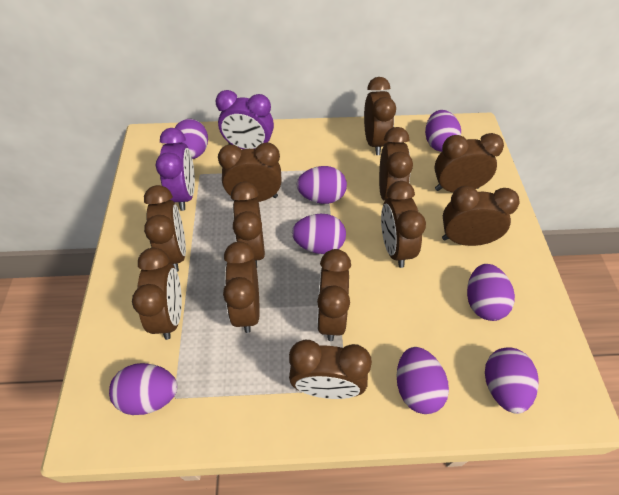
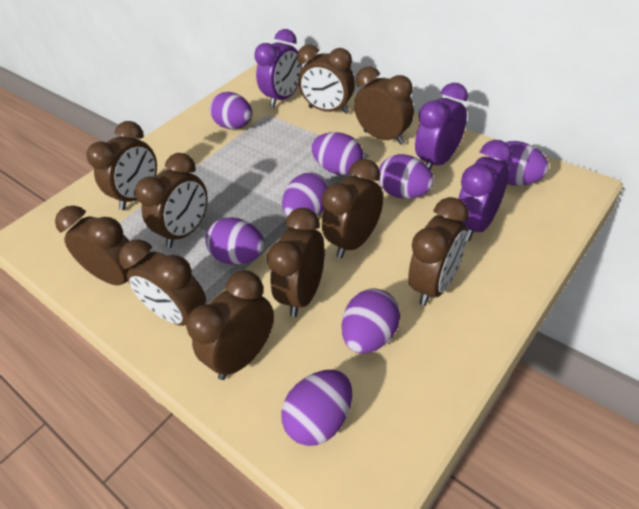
brown clock: [132,248,182,340] [144,185,186,272] [218,142,282,202] [223,241,260,333] [231,182,265,267] [289,340,372,399] [317,249,351,341] [364,77,396,155] [379,127,413,201] [381,181,426,268] [434,133,504,192] [442,186,519,246] = 12 -> [55,206,130,285] [86,121,157,210] [119,239,206,326] [135,153,208,248] [186,270,274,380] [267,208,325,317] [297,44,355,114] [322,159,383,258] [354,66,414,145] [408,197,469,306] = 10
purple clock: [155,128,195,211] [216,90,274,149] = 2 -> [254,29,302,107] [415,83,468,170] [458,140,512,241] = 3

